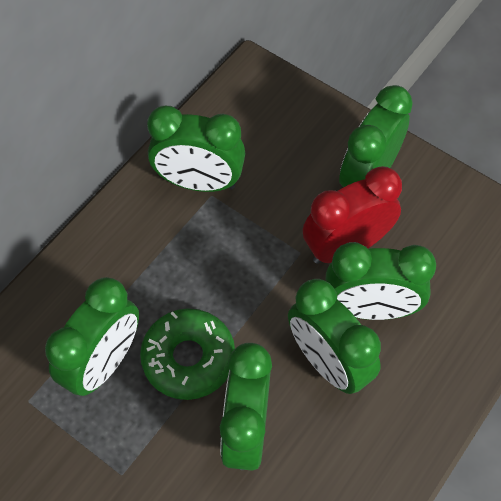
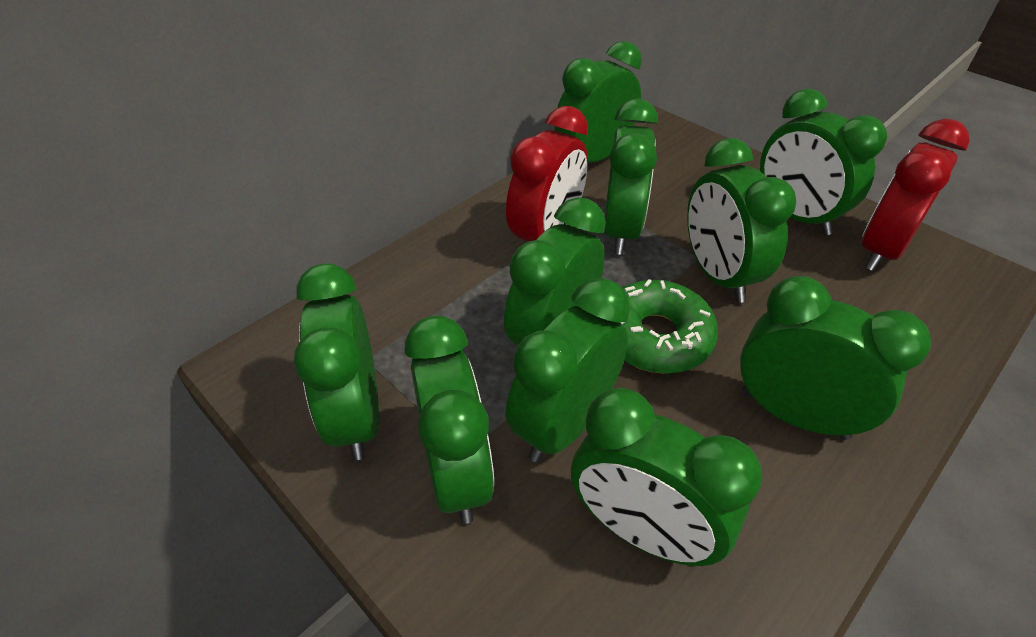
green clock: [45,277,139,396] [147,106,246,192] [220,343,272,471] [288,279,381,394] [326,242,436,320] [339,85,413,187] = 6 -> [294,264,379,460] [405,315,494,524] [504,197,606,346] [506,278,630,462] [555,41,642,162] [571,388,763,566] [604,98,658,255] [687,138,796,303] [740,276,931,440] [760,89,887,235] = 10
red clock: [303,166,402,264] = 1 -> [506,106,588,242] [861,119,970,271] = 2

